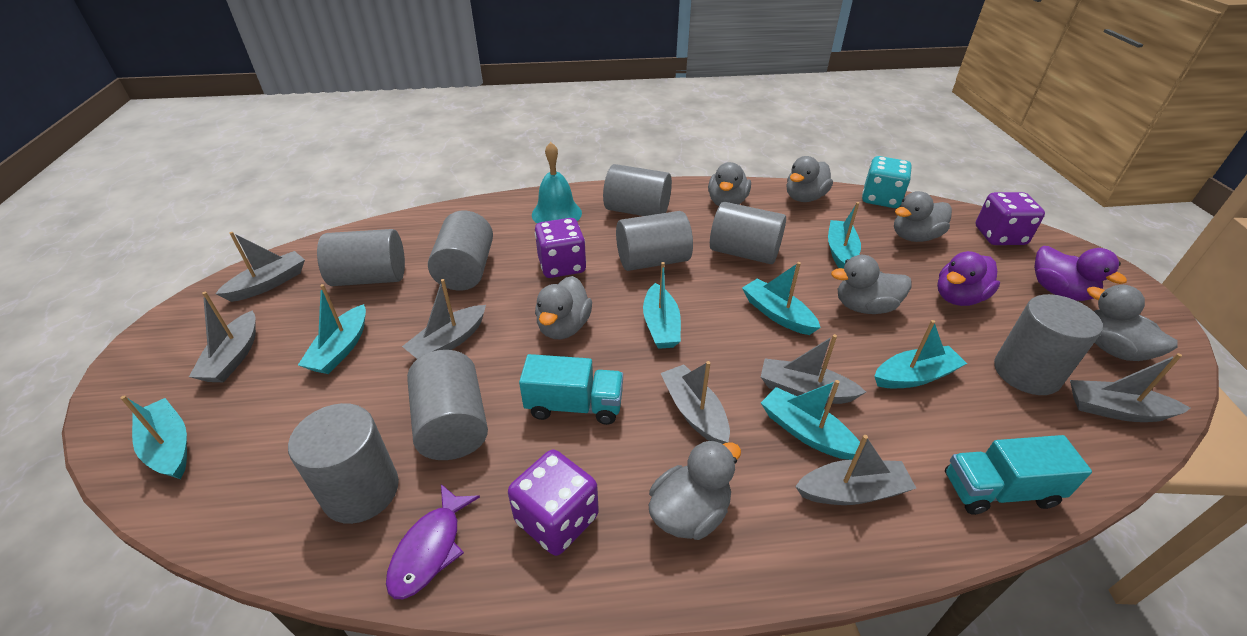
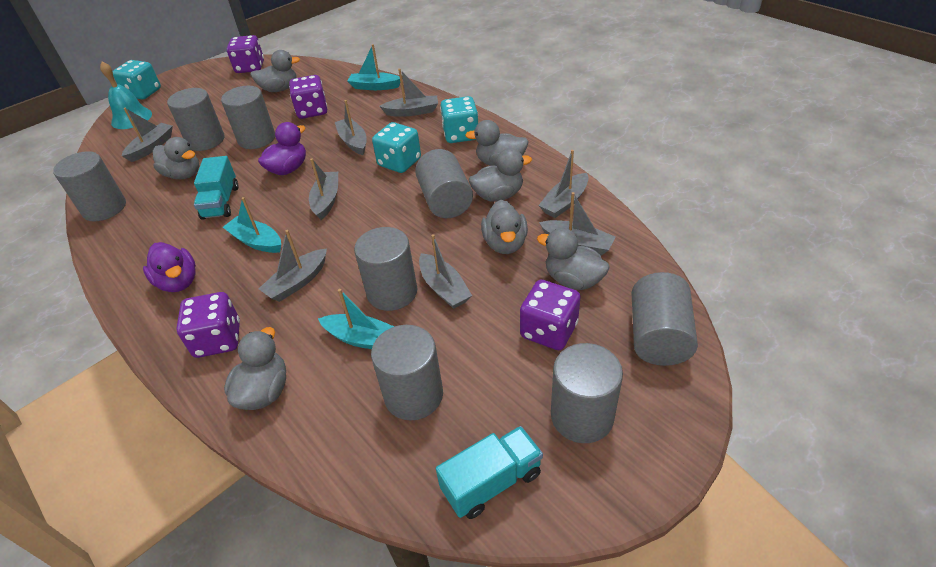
grey boat: [189,292,256,382] [216,232,305,302] [402,279,486,359] [661,361,730,444] [761,334,866,404] [795,435,916,505] [1070,353,1191,422] = 7 -> [122,107,173,162] [258,230,327,302] [309,158,338,220] [335,100,367,155] [379,68,438,117] [419,234,472,309] [538,150,588,218] [539,192,616,256] = 8
purple dice: [508,450,599,556] [535,218,586,278] [975,192,1045,245] = 3 -> [176,292,240,358] [226,35,264,73] [289,75,327,119] [520,280,581,350] = 4
purple fish: [386,484,480,599] = 1 -> none = 0
turquoise boat: [121,395,187,479] [298,284,366,374] [643,262,681,349] [742,262,821,335] [761,380,860,460] [828,202,861,268] [874,320,967,388] = 7 -> [223,197,281,253] [318,289,395,349] [347,44,400,90] = 3
turquoise dice: [862,156,912,208] = 1 -> [113,60,161,100] [372,122,421,173] [440,96,478,143] = 3

